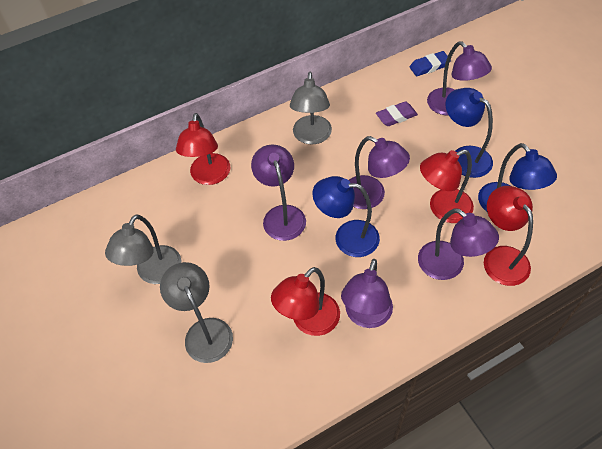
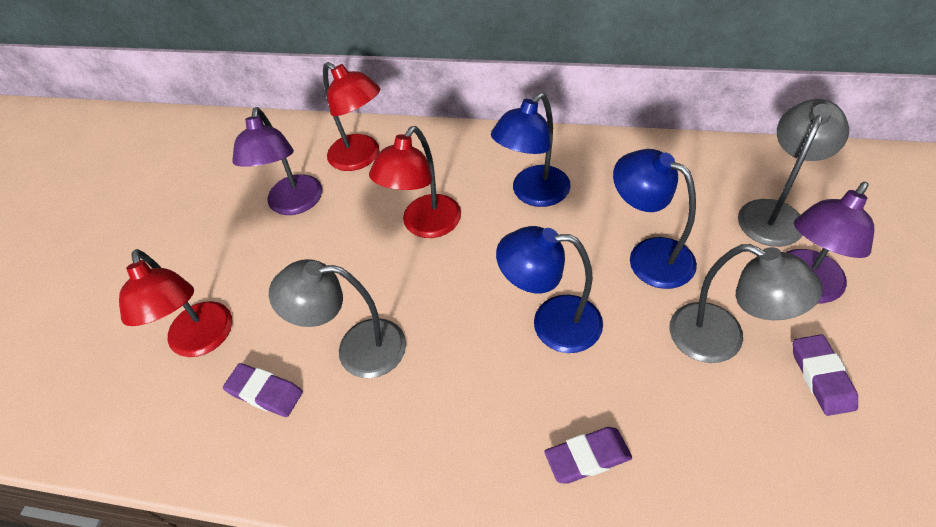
blue eraser: [410,51,451,76] = 1 -> none = 0
purple eraser: [376,101,418,126] = 1 -> [223,363,303,417] [544,427,632,484] [793,334,858,416] = 3
purple lamp: [251,144,306,241] [341,259,393,328] [349,136,410,209] [418,208,499,280] [427,41,492,115] = 5 -> [232,107,322,215] [786,182,874,303] = 2
red lamp: [176,113,230,185] [271,267,340,336] [420,150,474,223] [484,186,533,286] = 4 -> [119,249,232,357] [323,62,380,171] [369,126,461,238] = 3

